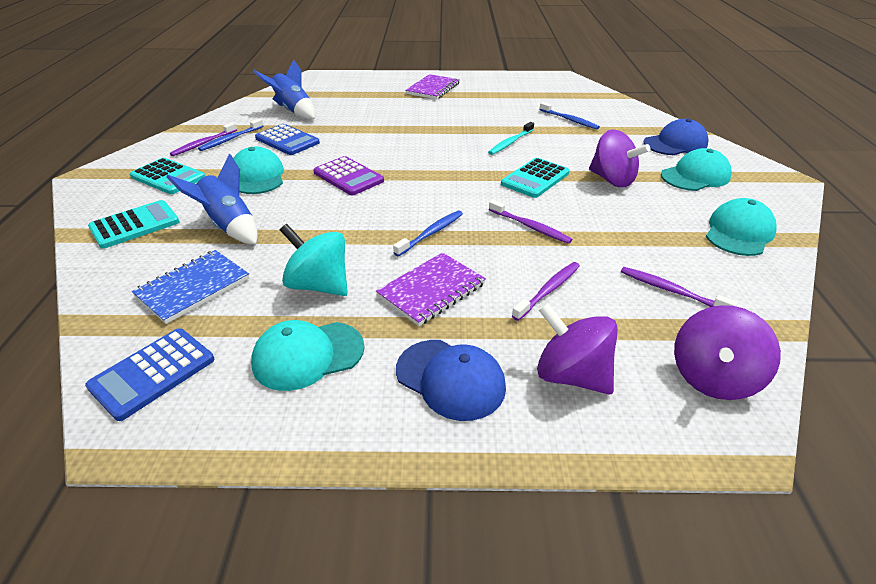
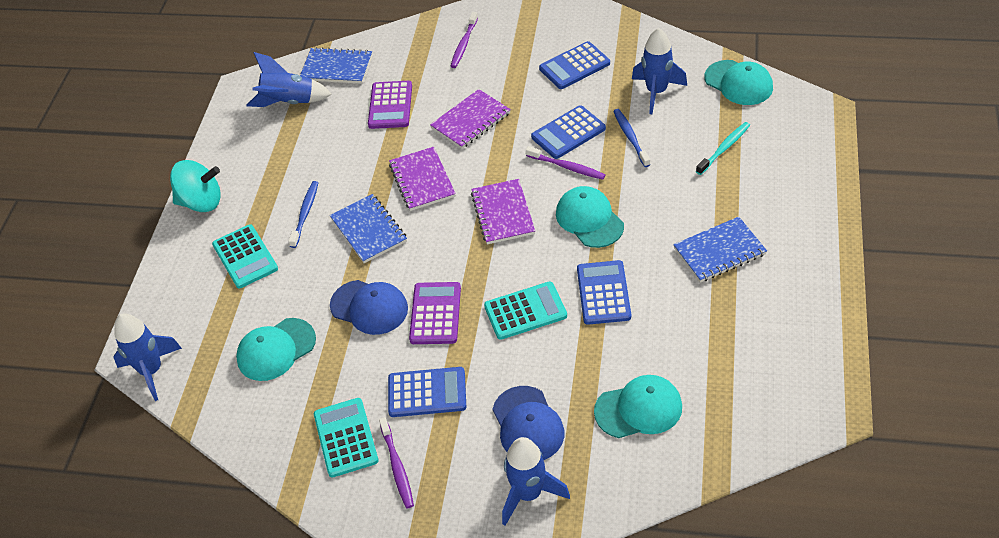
blue calculator: [85,328,214,421] [255,124,320,155] = 2 -> [388,367,466,417] [531,105,606,159] [539,41,610,89] [577,260,631,325] = 4
blue notebook: [132,250,249,324] = 1 -> [300,47,372,84] [330,194,407,263] [673,217,767,283] = 3
blue rocket: [166,153,258,244] [253,59,315,119] = 2 -> [113,314,182,401] [247,52,332,107] [502,437,570,526] [632,28,687,114] = 4
blue toothbrush: [198,118,264,151] [393,211,463,256] [539,102,600,130] = 3 -> [288,181,319,248] [613,109,650,167] = 2
purple calculator: [313,156,384,195] = 1 -> [368,81,412,129] [409,282,461,344] = 2
purple notebook: [376,252,486,326] [405,74,460,99] = 2 -> [389,147,456,211] [430,89,511,149] [471,179,535,244] = 3
purple spinning top: [537,303,618,394] [589,130,650,187] [674,305,781,400] = 3 -> none = 0
purple toothbrush: [170,122,237,156] [489,200,573,244] [512,262,580,321] [621,267,738,307] = 4 -> [379,417,414,508] [450,12,478,68] [526,146,605,180] = 3

